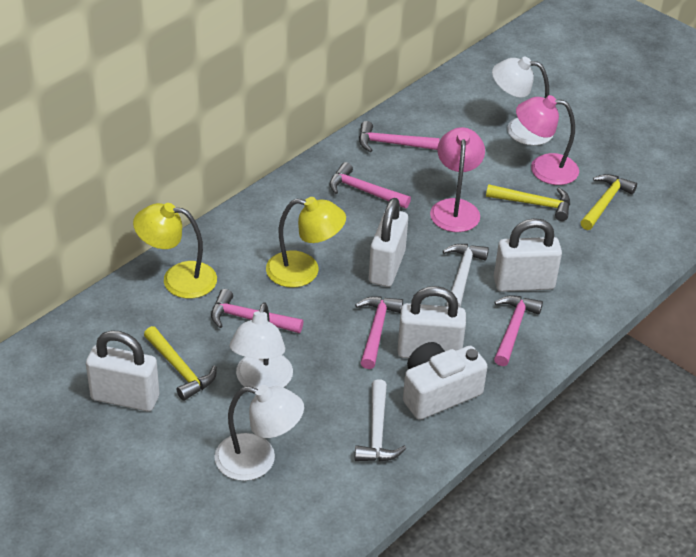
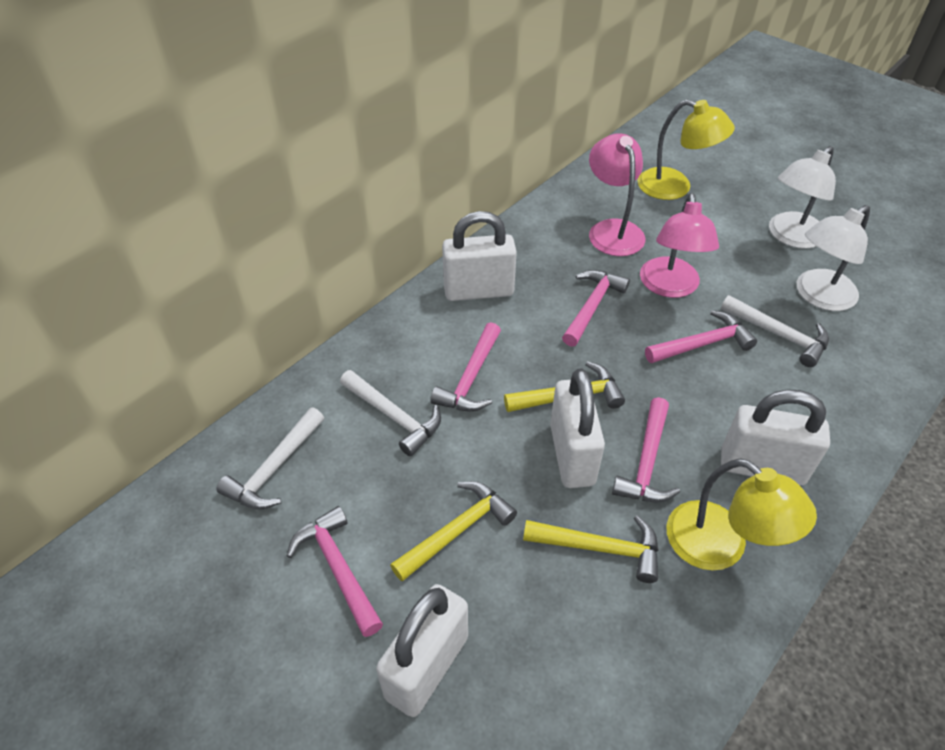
white camera: [403,342,488,420] = 1 -> none = 0
white hammer: [354,379,406,462] [443,244,489,307] = 2 -> [216,408,324,509] [340,370,441,456] [721,295,829,367] = 3
white lamp: [214,385,304,481] [230,302,293,389] [492,56,553,145] = 3 -> [769,146,836,249] [797,205,870,311] = 2

